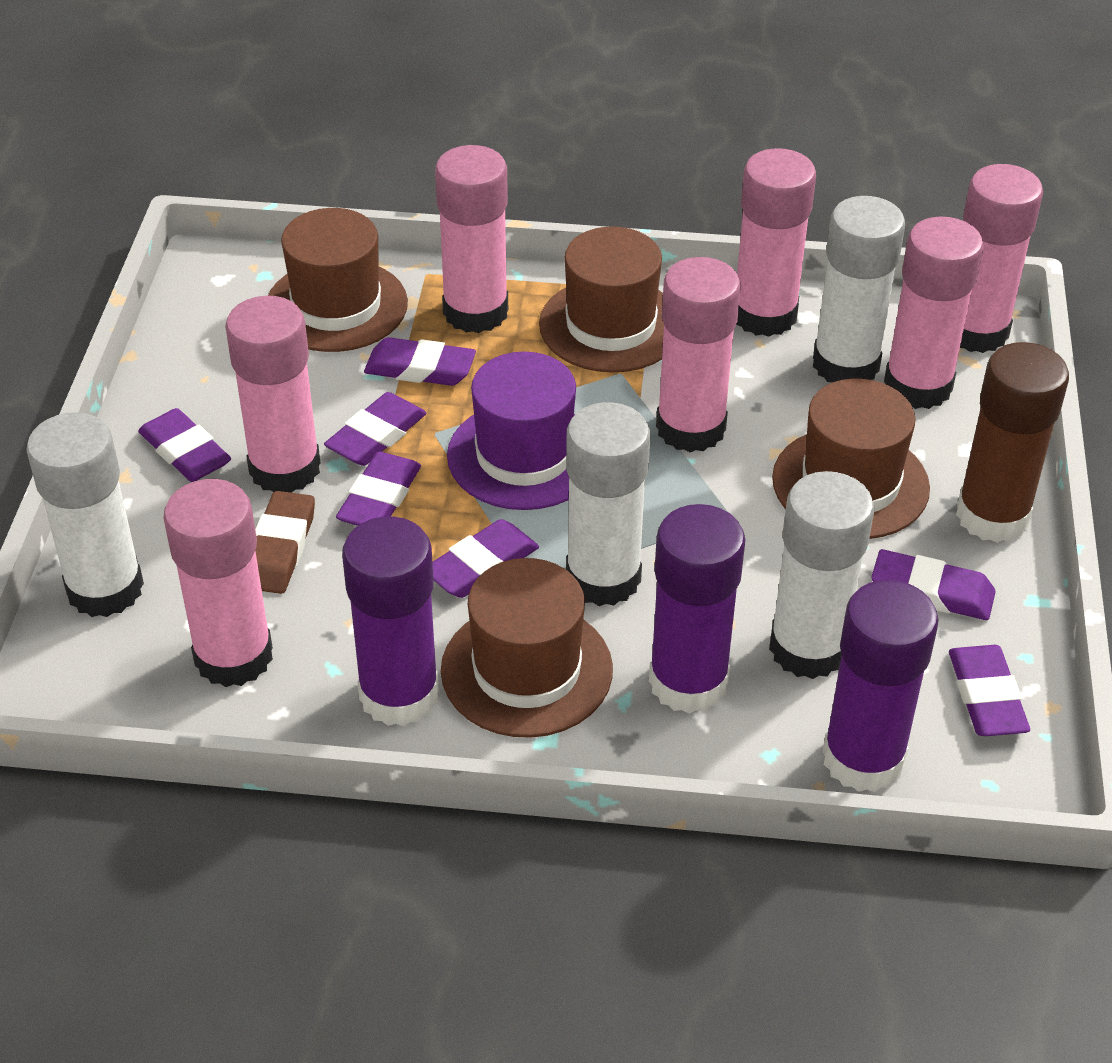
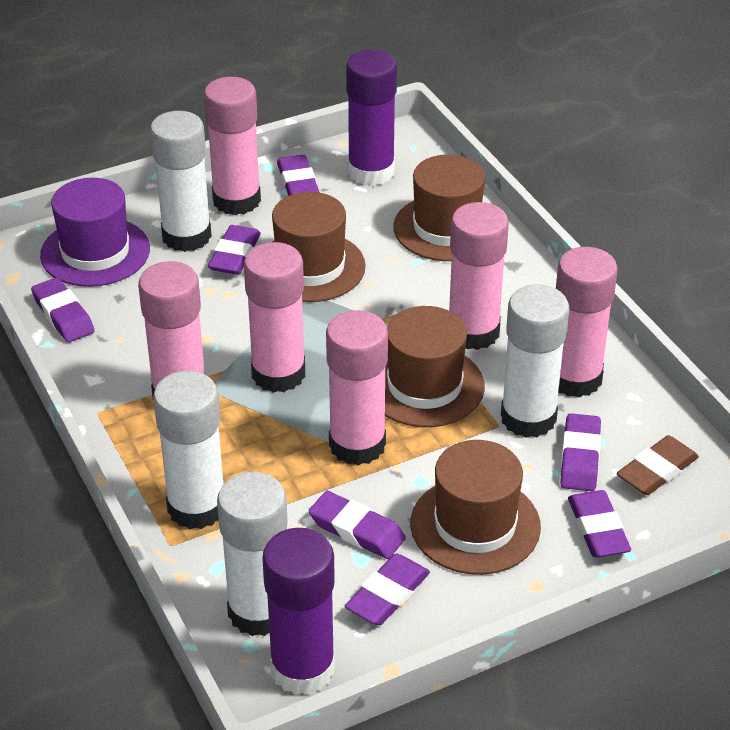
brown glue stick: [956,342,1069,543] = 1 -> none = 0
pink glue stick: [163,479,273,687] [225,296,320,493] [435,145,508,333] [656,257,741,452] [736,148,816,337] [884,216,984,409] [960,164,1043,353] = 7 -> [138,261,206,397] [204,77,261,215] [244,242,305,393] [326,310,388,465] [449,202,509,350] [556,247,618,398] = 6
purple glue stick: [342,516,439,726] [649,504,745,714] [822,580,938,792] = 3 -> [262,528,335,695] [346,50,397,186] = 2

